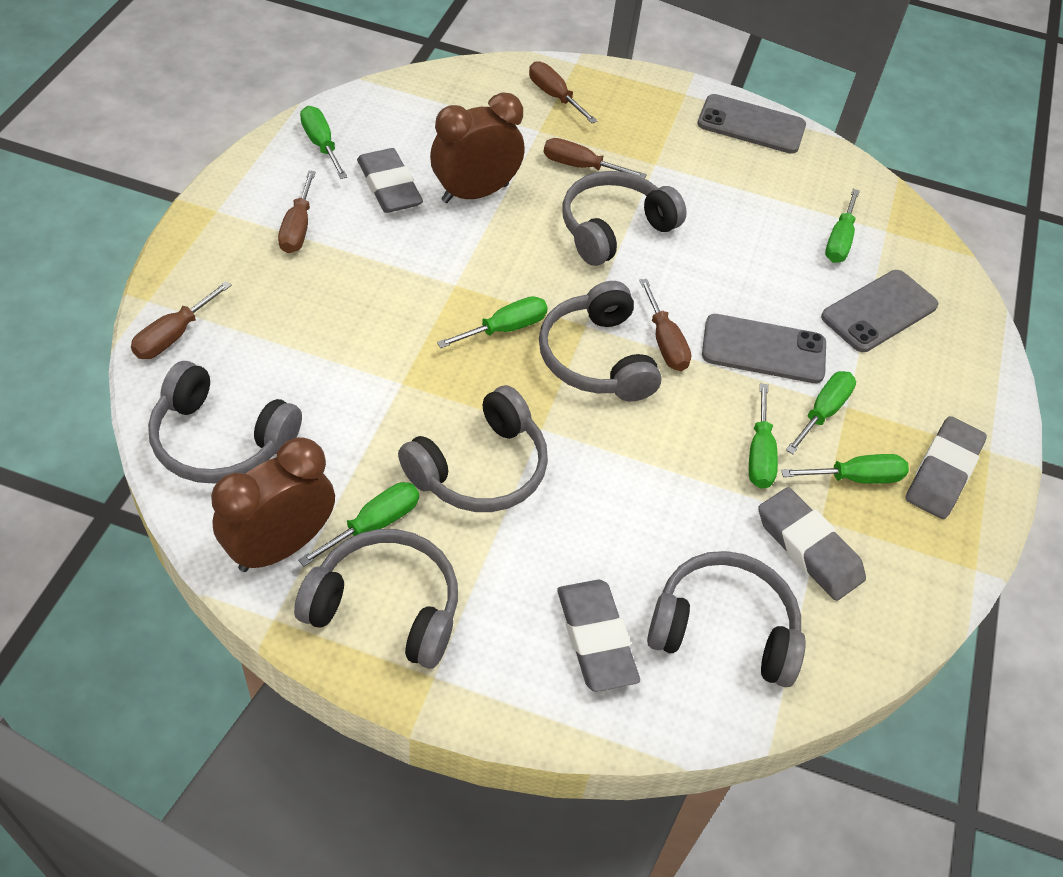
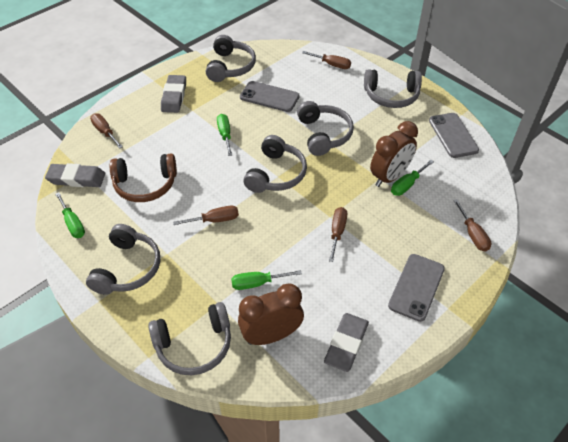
brown headphones: none = 0 -> [110,154,177,202] = 1
green screwdriver: [298,482,419,567] [300,106,348,179] [437,296,548,348] [749,383,778,489] [781,454,909,484] [786,371,856,454] [825,189,860,263] = 7 -> [55,192,85,238] [217,114,232,156] [231,270,302,290] [391,160,434,196] = 4
grey eraser: [357,148,423,213] [557,580,640,692] [758,487,866,601] [906,416,987,519] = 4 -> [45,163,105,187] [161,75,186,113] [324,313,369,372] = 3

